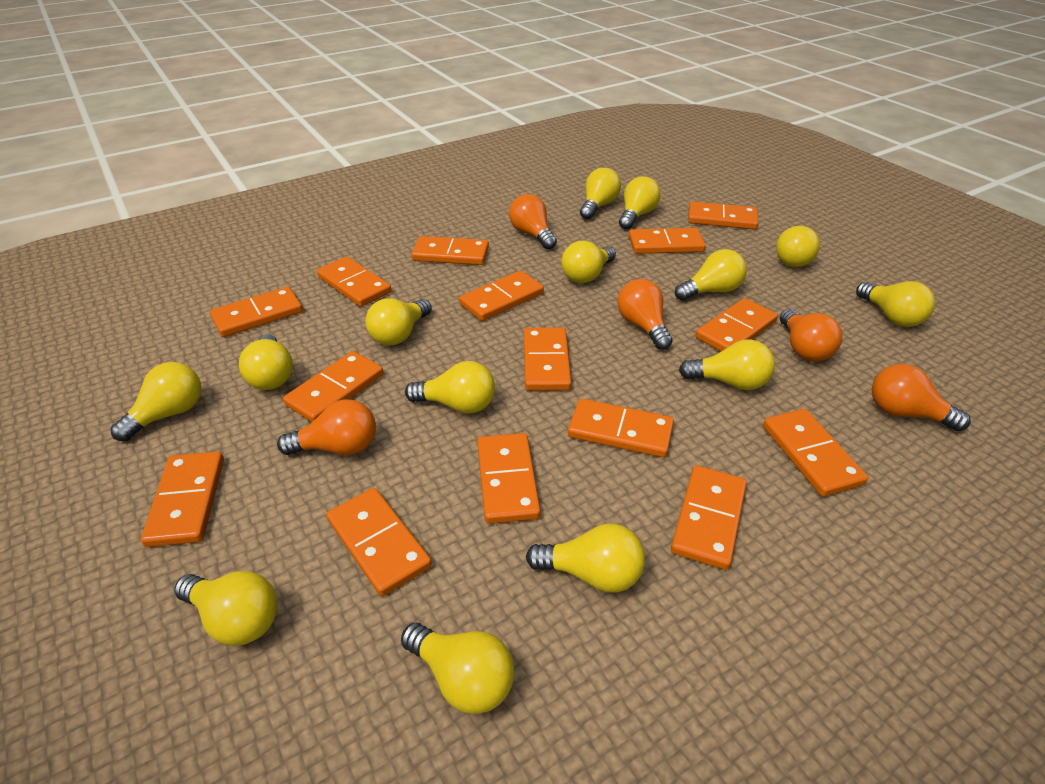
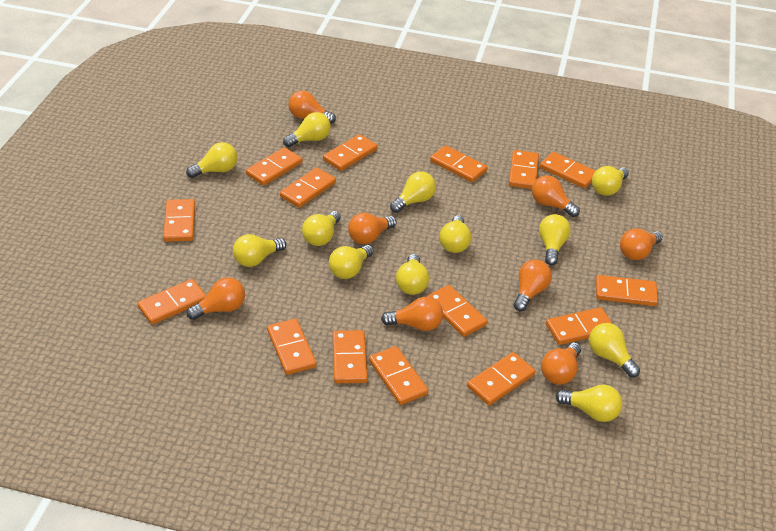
orange light bulb: [277,399,376,455] [509,194,557,249] [617,279,673,350] [780,309,842,361] [872,364,971,432] = 5 -> [187,277,245,320] [289,91,336,124] [348,213,397,244] [381,297,443,331] [514,260,552,311] [532,175,580,217] [541,342,581,385] [620,229,663,260] = 8
yellow light bulb: [111,362,202,441] [174,571,278,646] [239,334,293,390] [365,298,432,345] [401,622,514,714] [405,361,495,414] [526,524,645,593] [561,241,616,283] [580,168,621,219] [619,176,660,229] [675,249,747,301] [679,339,775,390] [776,226,820,267] [856,281,935,327] = 14 -> [186,142,237,178] [233,234,286,267] [283,112,331,147] [302,211,341,246] [329,245,374,279] [390,172,436,213] [396,254,429,295] [439,215,471,253] [539,214,571,266] [555,385,623,422] [589,323,640,377] [592,166,629,196] = 12

